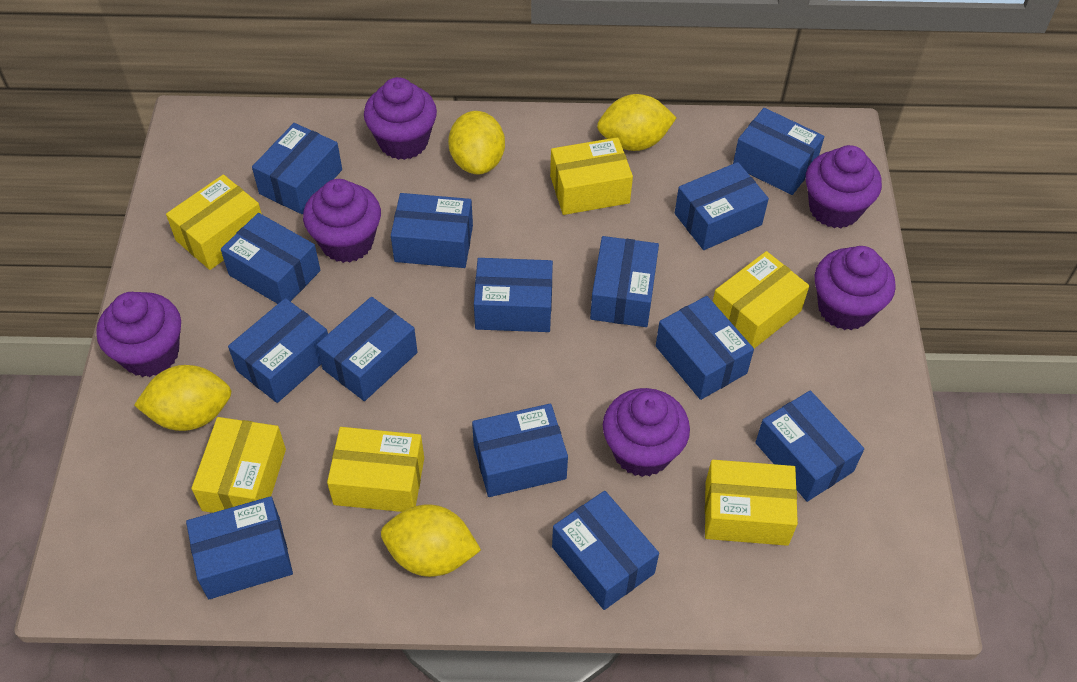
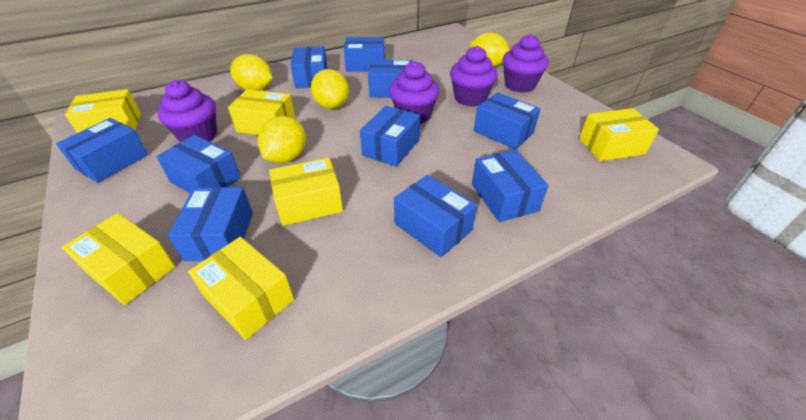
blue box: [186,496,293,599] [221,213,320,304] [228,298,328,403] [252,123,342,214] [317,297,417,401] [391,193,473,268] [472,404,568,497] [474,258,553,332] [552,491,659,610] [590,236,659,327] [656,296,754,400] [675,162,769,250] [733,108,824,195] [755,391,864,502] = 14 -> [56,118,148,183] [156,135,241,193] [168,187,253,261] [290,46,328,88] [344,37,385,72] [360,106,420,167] [368,59,413,98] [394,175,477,257] [472,150,549,222] [474,92,541,149] = 10
purple cupcake: [96,292,181,377] [303,179,381,263] [364,77,437,160] [603,388,690,477] [806,145,882,228] [815,246,896,330] = 6 -> [157,80,217,142] [389,61,440,124] [450,46,498,106] [503,34,549,93] = 4

